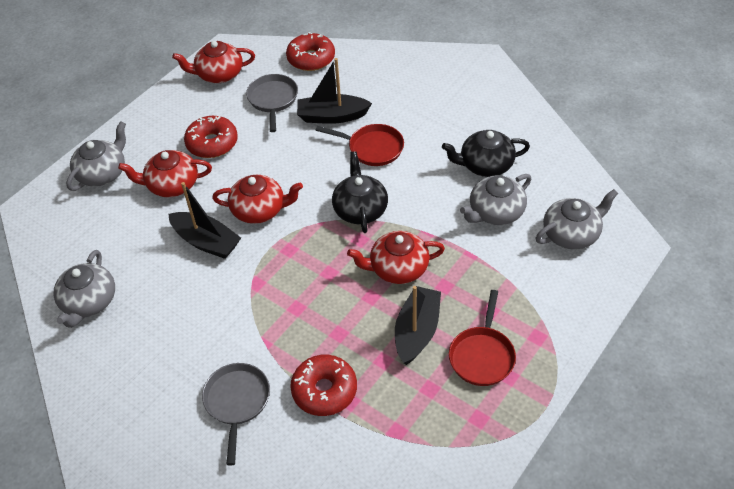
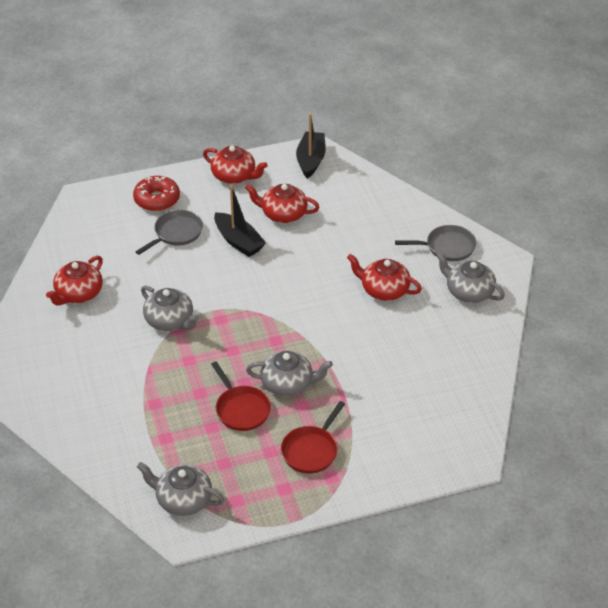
black boat: [168,182,241,259] [297,58,372,124] [395,286,441,365] = 3 -> [214,185,266,257] [296,113,326,179] = 2
black teapot: [332,151,388,233] [442,130,530,177] = 2 -> none = 0
red donut: [184,116,238,158] [286,32,335,71] [290,355,357,416] = 3 -> [133,176,180,211] = 1

